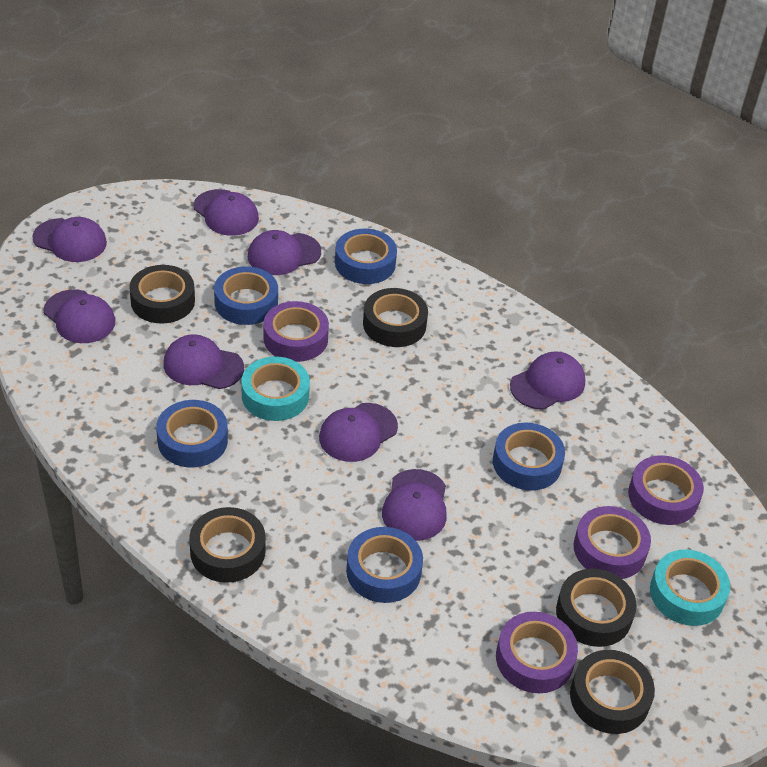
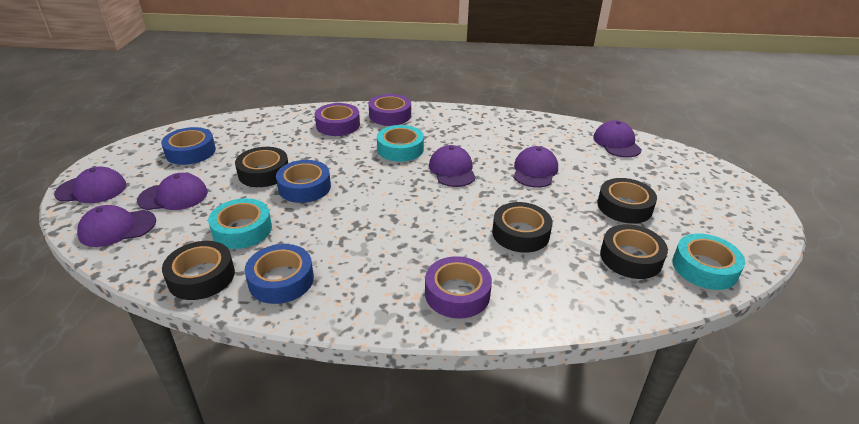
blue tape: [156,400,228,467] [214,266,278,325] [335,229,397,284] [346,527,423,603] [493,423,565,490] = 5 -> [161,127,216,165] [244,244,314,304] [276,160,331,203] = 3
purple cap: [32,217,107,262] [44,289,115,343] [163,334,244,389] [193,189,259,236] [248,230,321,275] [319,403,398,462] [382,469,447,541] [510,351,585,410] = 8 -> [54,167,126,203] [77,205,156,247] [137,173,208,210] [429,145,476,187] [513,146,558,188] [593,120,642,157] = 6
purple tape: [263,301,329,362] [496,612,578,693] [574,506,651,579] [628,455,704,525] = 4 -> [315,103,360,136] [369,94,411,126] [425,256,492,319] = 3
turquoise tape: [242,357,310,421] [650,550,730,626] = 2 -> [208,198,272,249] [377,125,424,162] [672,233,745,290] = 3

